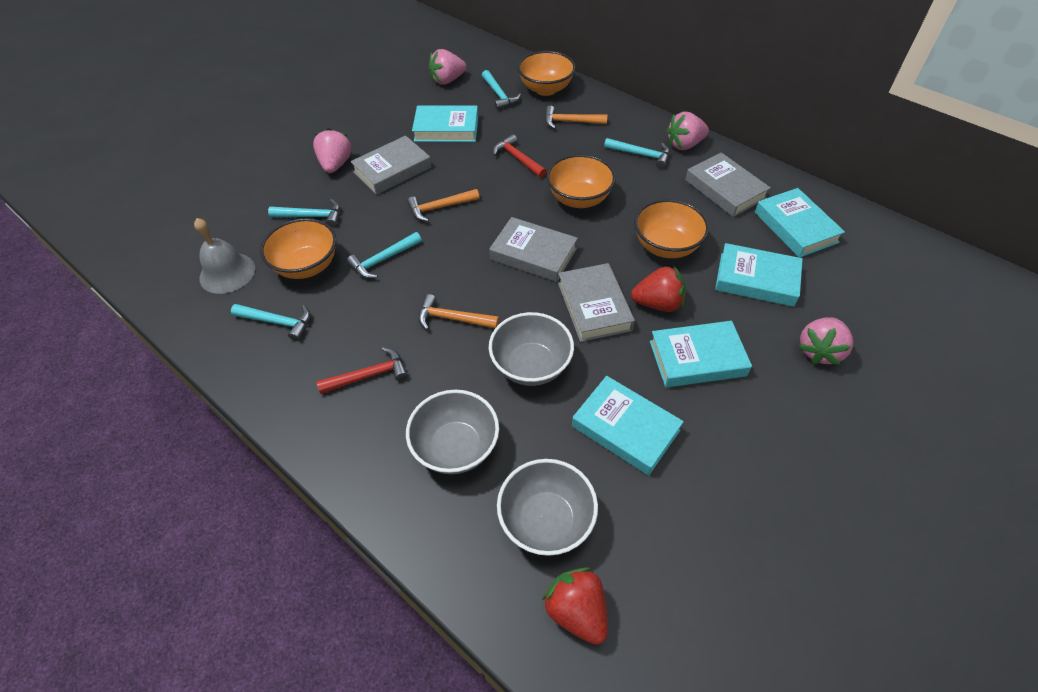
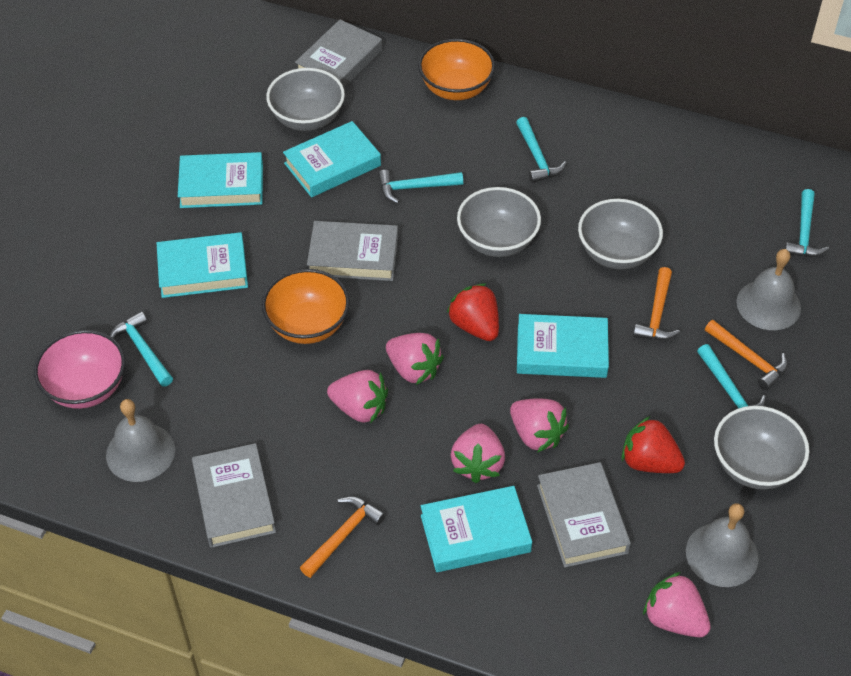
grey bell: [194,218,255,294] = 1 -> [106,399,175,482] [686,503,759,587] [736,249,801,330] = 3
grey bowl: [406,390,499,474] [489,312,574,386] [497,459,598,556] = 3 -> [266,68,345,131] [457,187,541,257] [578,199,663,269] [714,406,809,490] = 4
orange bowl: [260,218,336,279] [517,51,576,96] [546,154,616,208] [634,199,709,258] = 4 -> [262,269,350,344] [418,39,495,100] = 2
pink bowl: none = 0 -> [34,330,125,409] = 1
pink strawberry: [313,128,352,173] [429,49,467,85] [666,112,709,150] [798,317,853,365] = 4 -> [327,370,388,423] [386,333,444,385] [451,424,505,483] [510,398,569,453] [643,572,711,637] = 5
red hammer: [316,347,408,394] [493,134,547,178] = 2 -> none = 0

